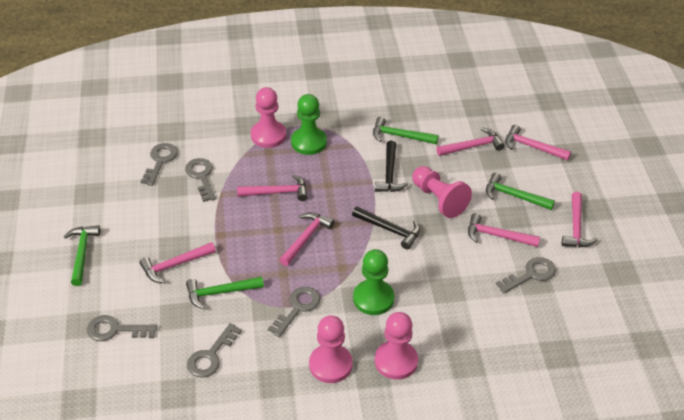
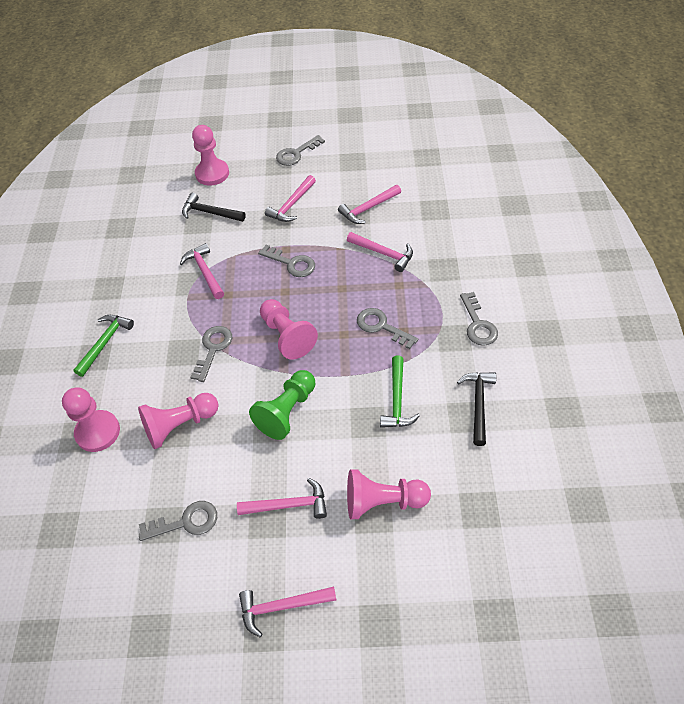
green hammer: [64,225,100,286] [186,277,264,309] [373,117,438,144] [486,172,555,210] = 4 -> [73,315,134,377] [380,356,420,428] = 2
green pawn: [291,94,327,155] [353,249,394,315] = 2 -> [249,370,315,440] = 1
pink hammer: [140,242,216,283] [237,174,308,201] [280,212,334,266] [436,128,505,156] [468,213,540,247] [505,125,571,161] [562,192,597,248] = 7 -> [180,243,224,299] [237,478,327,519] [239,587,336,637] [265,175,316,222] [338,185,401,224] [347,232,413,272] = 6
pink pawn: [251,87,286,148] [309,315,353,383] [375,312,418,380] [412,166,472,218] = 4 -> [62,387,120,452] [138,393,219,449] [192,125,229,185] [260,299,318,360] [347,470,431,519] = 5

